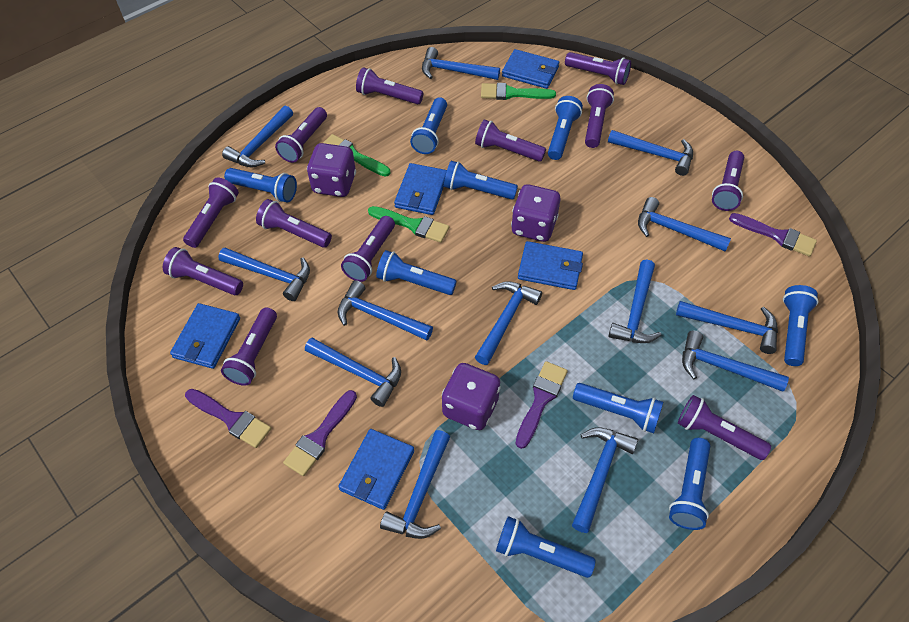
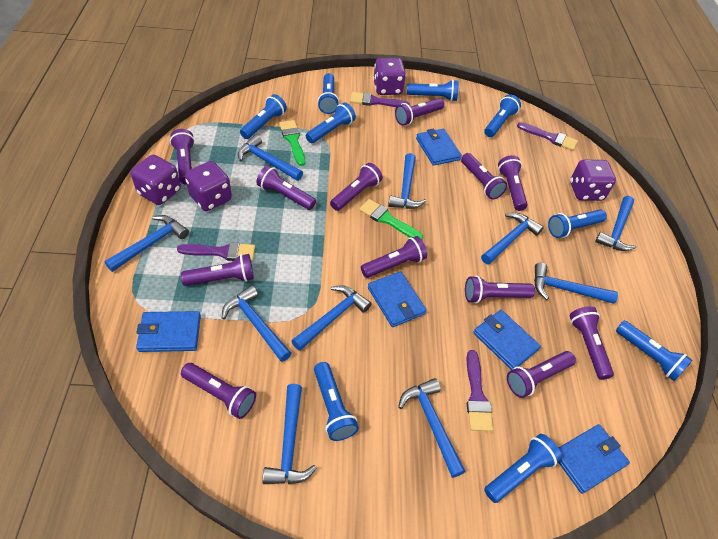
blue hammer: [218,247,310,301] [222,105,293,167] [305,338,401,407] [338,280,433,341] [380,430,450,539] [422,47,500,80] [475,281,542,365] [572,427,638,533] [608,130,693,176] [608,260,661,343] [638,197,731,251] [676,301,778,354] [682,330,789,392] = 13 -> [104,215,189,272] [222,285,292,362] [238,135,303,181] [262,384,317,484] [292,285,371,351] [388,153,426,209] [398,378,466,478] [481,213,544,265] [534,263,618,304] [595,196,637,251] = 10
green brush: [323,134,391,177] [368,206,449,243] [481,83,556,100] = 3 -> [279,120,305,166] [359,199,423,240] = 2
purple dice: [307,143,356,197] [442,363,501,430] [511,184,560,242] = 3 -> [131,155,181,205] [185,161,232,211] [373,58,406,95] [570,160,616,201] = 4

